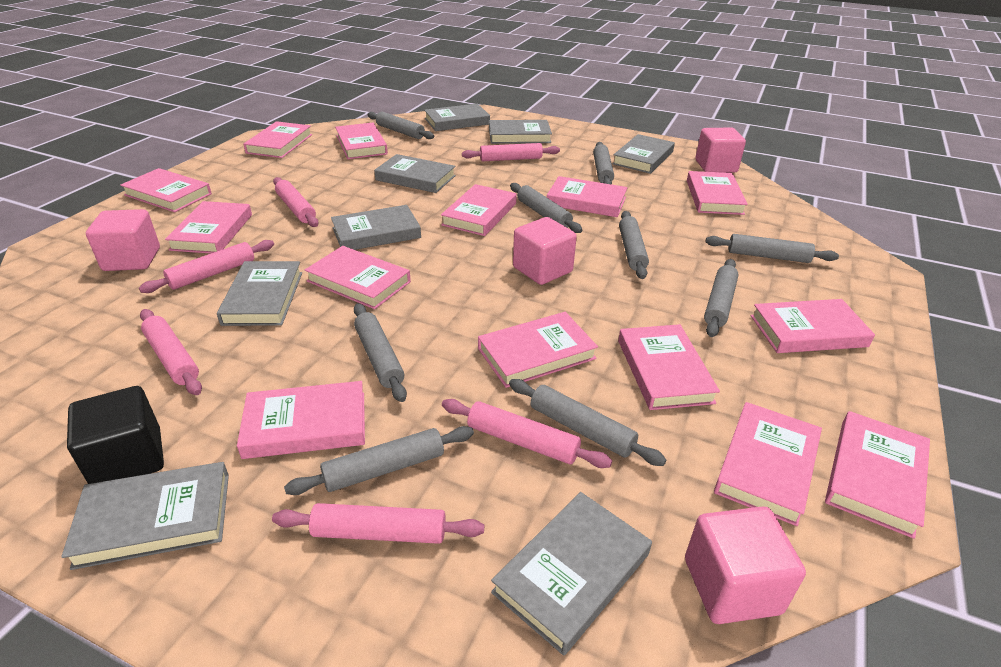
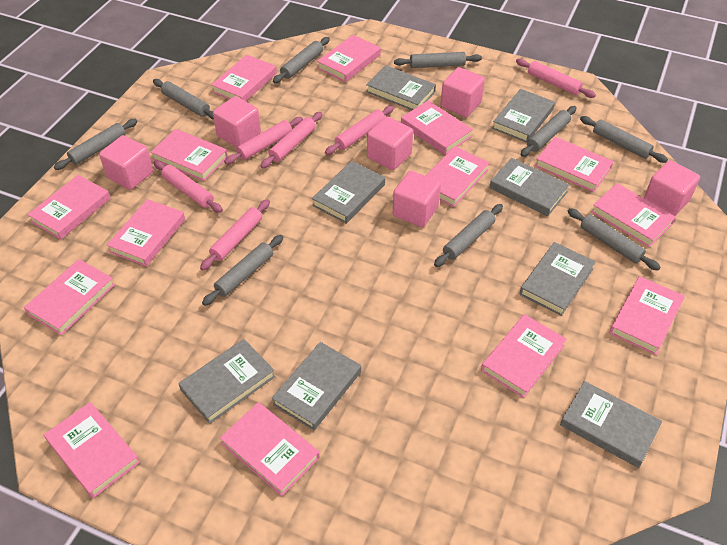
black cube: [67,386,164,484] = 1 -> none = 0
pink cube: [86,209,160,271] [513,217,577,285] [685,506,806,624] [695,127,746,173] = 4 -> [99,135,153,190] [213,96,261,148] [367,117,413,170] [393,171,441,227] [440,67,485,117] [644,160,700,216] = 6

